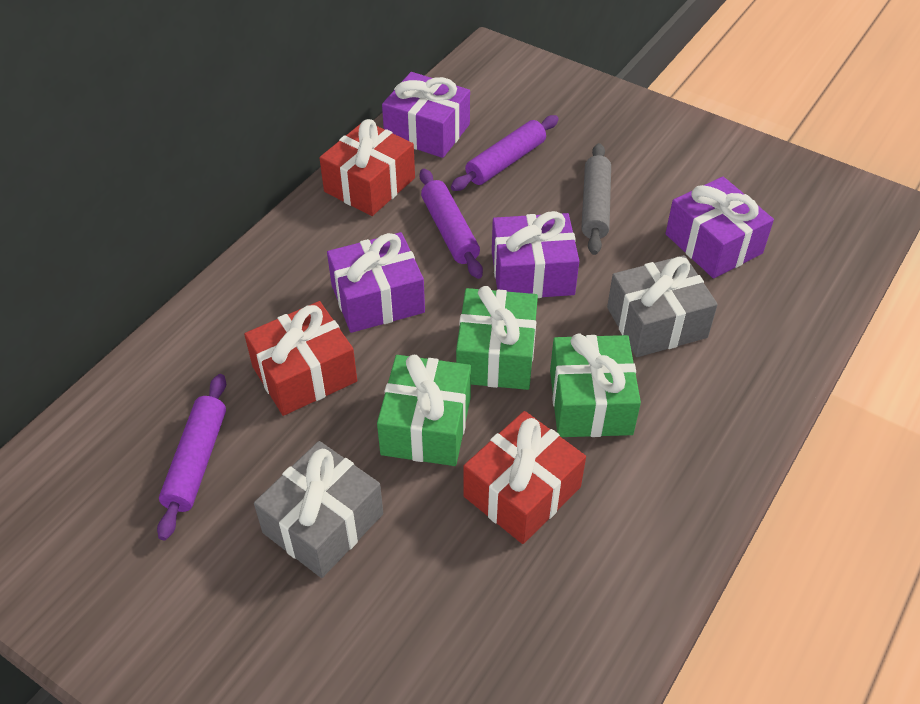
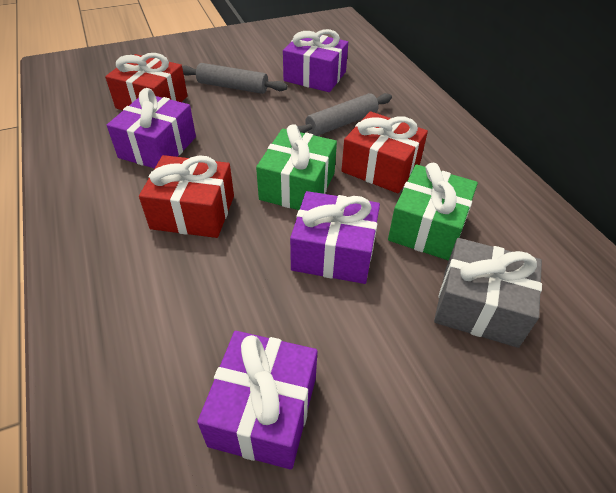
green gift: [377,355,471,466] [456,286,538,390] [550,334,641,437] = 3 -> [256,124,337,210] [388,163,478,261] = 2
grey gift: [254,441,383,578] [607,255,718,357] = 2 -> [434,238,542,348] = 1
grey rolling pin: [582,143,611,255] = 1 -> [182,63,288,94] [297,93,392,136] = 2
purple rolling pin: [157,374,226,540] [420,169,483,279] [451,115,559,191] = 3 -> none = 0

